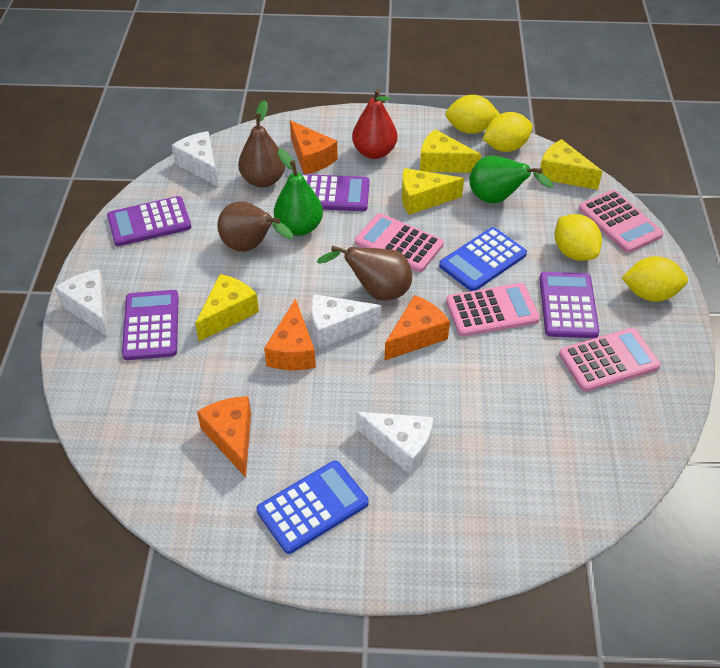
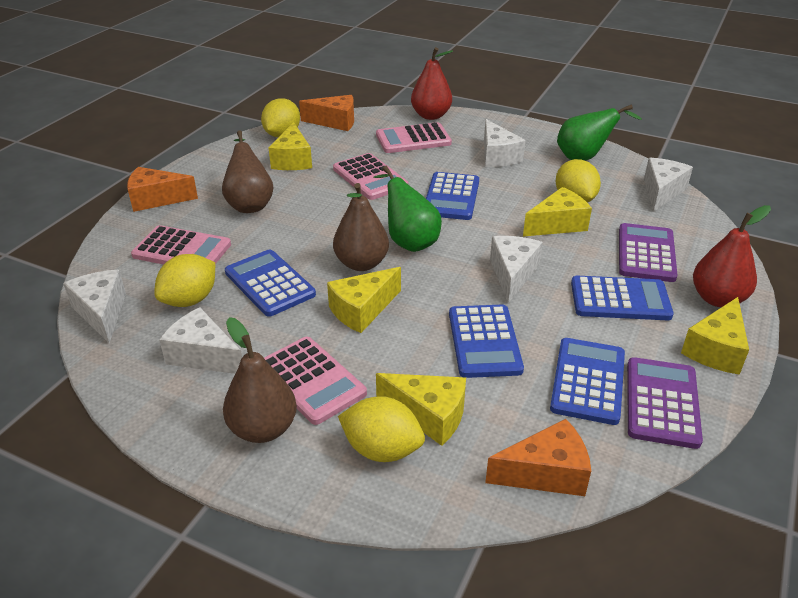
blue calculator: [257,460,369,554] [439,227,527,291] = 2 -> [225,250,316,317] [426,172,479,220] [449,305,524,378] [550,338,625,425] [571,276,674,320] = 5
orange cheese: [197,396,251,477] [264,298,316,370] [290,120,338,174] [385,295,450,360] = 4 -> [127,167,198,212] [299,95,354,131] [485,419,591,496] = 3
purple calculator: [107,196,191,246] [122,290,179,360] [302,174,370,211] [539,272,599,338] = 4 -> [619,223,677,282] [627,357,703,449] = 2
red pear: [352,89,397,159] = 1 -> [411,47,453,120] [693,205,771,307] = 2
white cheese: [55,269,108,337] [171,131,218,187] [311,294,381,349] [356,412,434,475] = 4 -> [63,270,126,343] [159,307,242,374] [484,119,526,167] [490,236,543,303] [644,158,693,212] = 5
yellow cheese: [195,274,259,341] [402,168,464,215] [420,129,481,173] [540,139,603,190] = 4 -> [269,122,312,170] [327,267,401,333] [376,373,466,446] [523,187,592,237] [681,297,749,375] = 5

